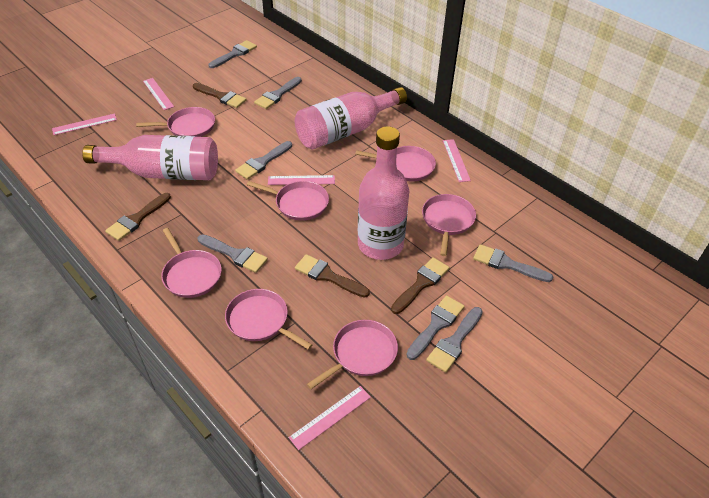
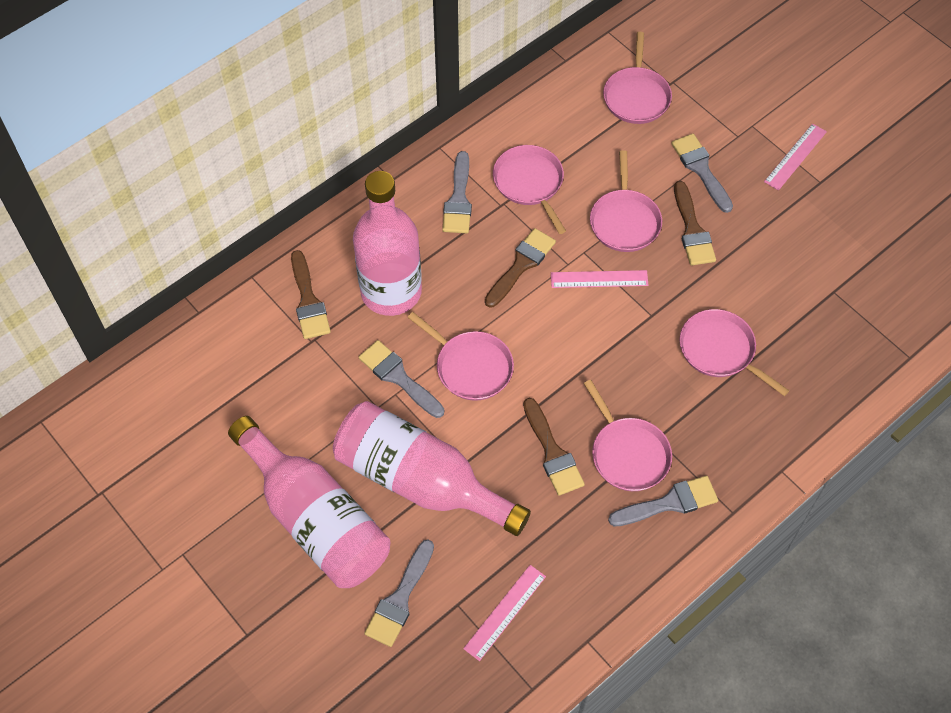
grey brush: [197,234,268,273] [208,40,257,68] [235,141,292,180] [254,77,302,109] [406,295,465,360] [426,307,483,373] [473,244,553,282] = 7 -> [359,340,444,418] [364,540,434,647] [442,151,472,233] [608,476,718,527] [671,134,733,213] = 5
pink pan: [136,107,215,137] [161,228,222,298] [225,289,312,350] [247,181,329,221] [307,320,398,389] [355,146,436,182] [422,194,476,256] = 7 -> [407,312,514,401] [493,145,566,234] [584,380,672,491] [590,150,662,252] [603,32,672,124] [680,309,789,396] = 6
pink ruler: [52,113,117,135] [143,78,174,110] [268,175,335,185] [289,386,371,450] [443,139,471,182] = 5 -> [463,565,546,661] [551,270,648,288] [764,123,827,190] = 3

